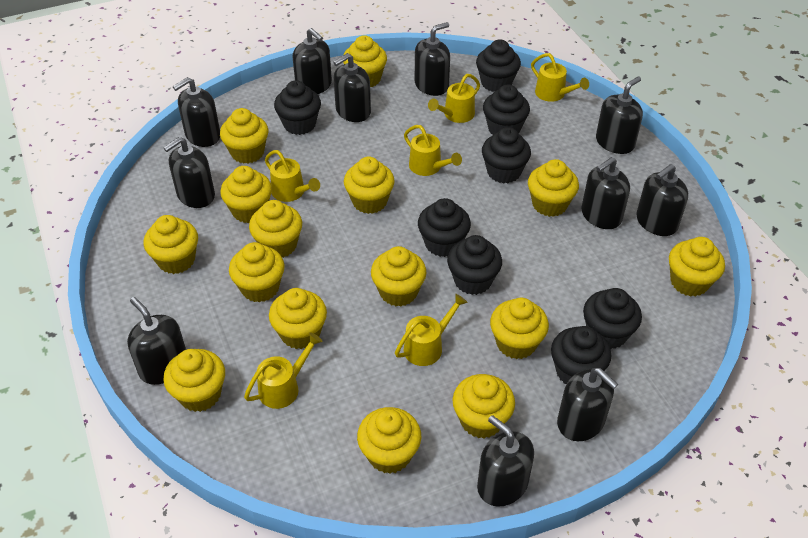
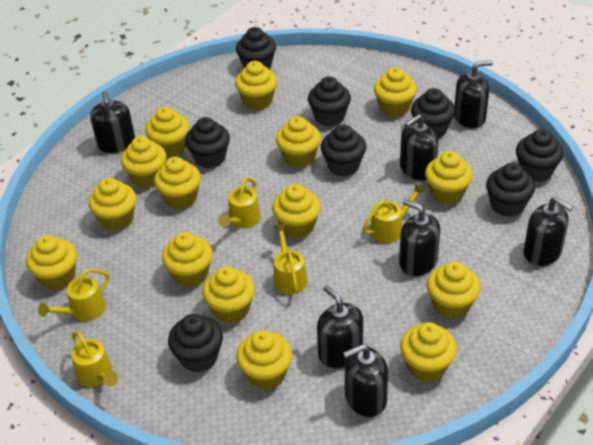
black soap dispenser: [127,297,186,385] [163,137,215,208] [173,77,220,147] [293,28,332,94] [333,53,371,122] [415,22,450,96] [477,415,534,507] [557,368,618,441] [581,157,630,229] [596,77,643,154] [636,164,688,236] = 11 -> [90,91,135,153] [317,285,363,368] [343,344,388,417] [399,199,440,276] [400,114,439,180] [454,60,493,128] [524,197,573,266] = 7
yellow watering can: [244,333,323,409] [265,150,320,202] [395,294,468,366] [404,125,462,176] [428,74,480,123] [531,53,589,102] = 6 -> [38,269,110,321] [71,332,118,387] [218,177,261,228] [273,224,308,295] [362,184,424,243] = 5

